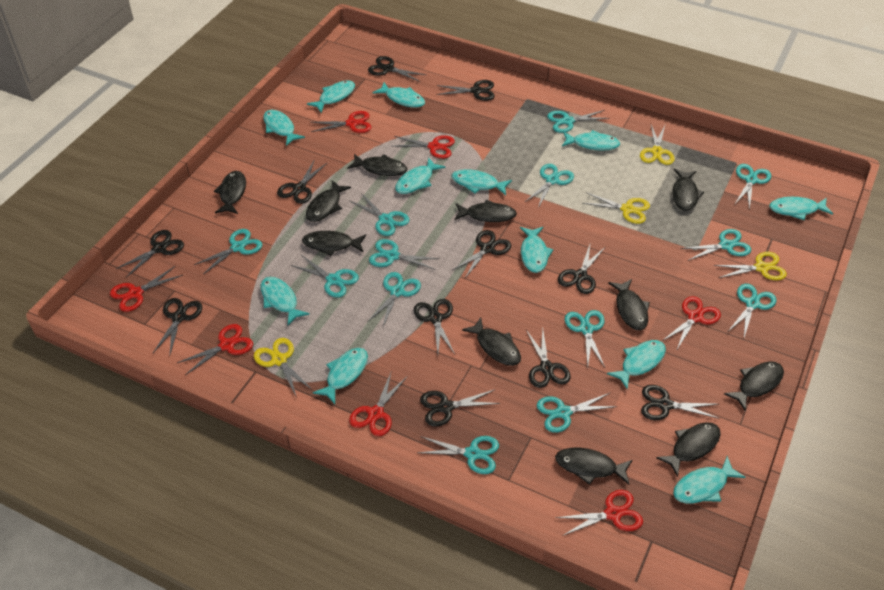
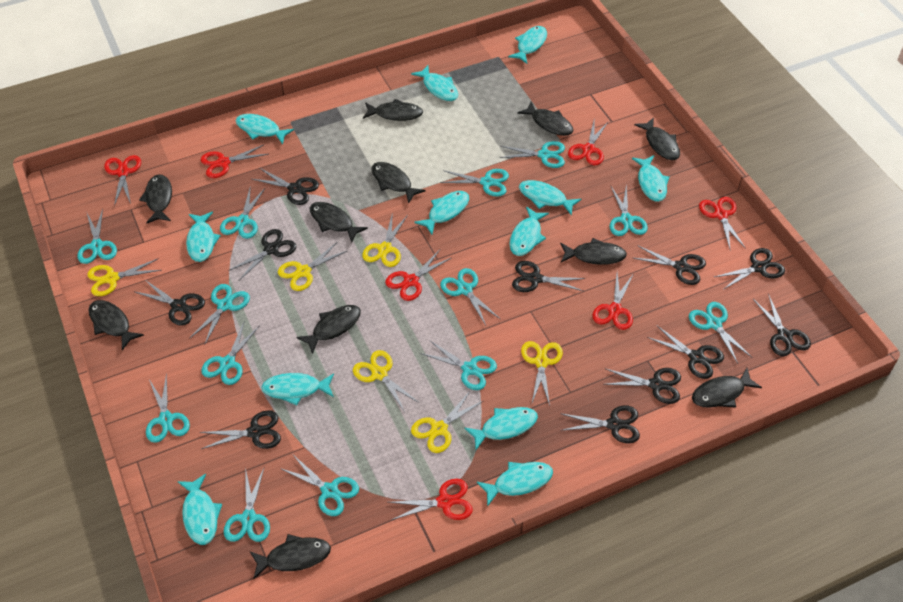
yellow scissors: [254,338,311,398] [582,192,650,224] [640,125,674,165] [713,252,787,280] = 4 -> [88,258,161,296] [278,242,347,291] [353,350,419,412] [362,212,408,267] [411,390,483,453] [521,341,563,406] = 6

